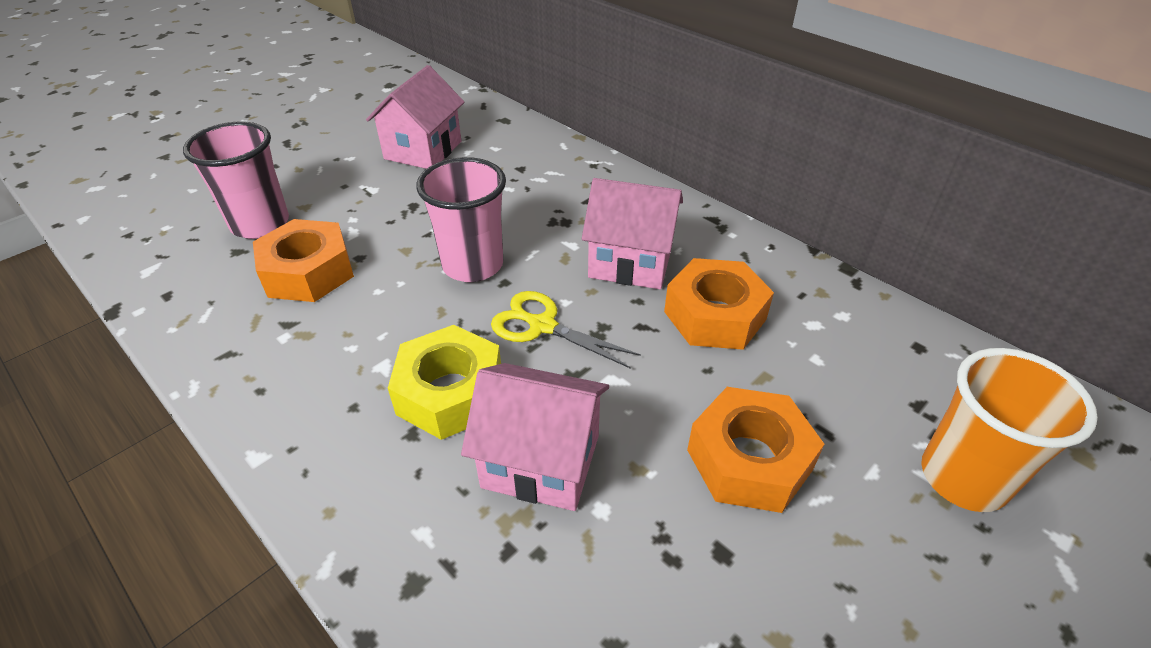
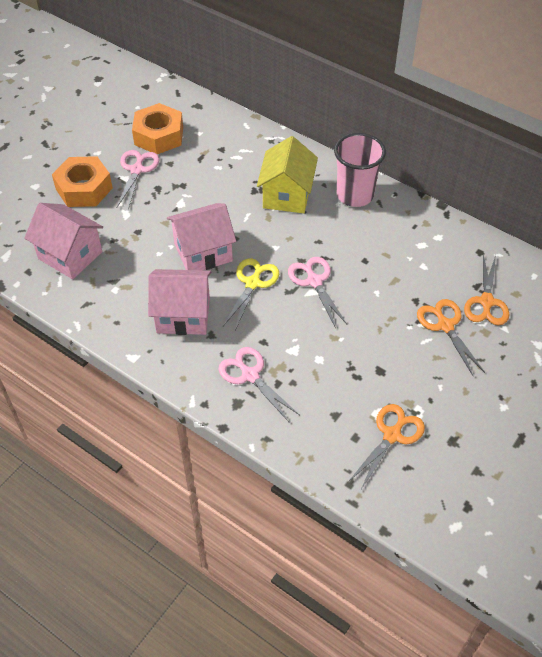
orange cup: [921,348,1098,512] = 1 -> none = 0
orange nut: [253,219,354,302] [664,258,774,350] [687,387,824,513] = 3 -> [52,156,113,207] [132,103,183,154] = 2
orange scissors: none = 0 -> [348,404,425,489] [417,299,485,376] [464,254,510,325] = 3
pink cup: [183,121,289,239] [416,157,506,282] = 2 -> [334,133,386,207] = 1
pink scissors: none = 0 -> [116,150,160,210] [218,347,299,422] [288,257,347,328] = 3
yellow house: none = 0 -> [257,136,318,213] = 1
yellow nut: [388,325,501,440] = 1 -> none = 0

